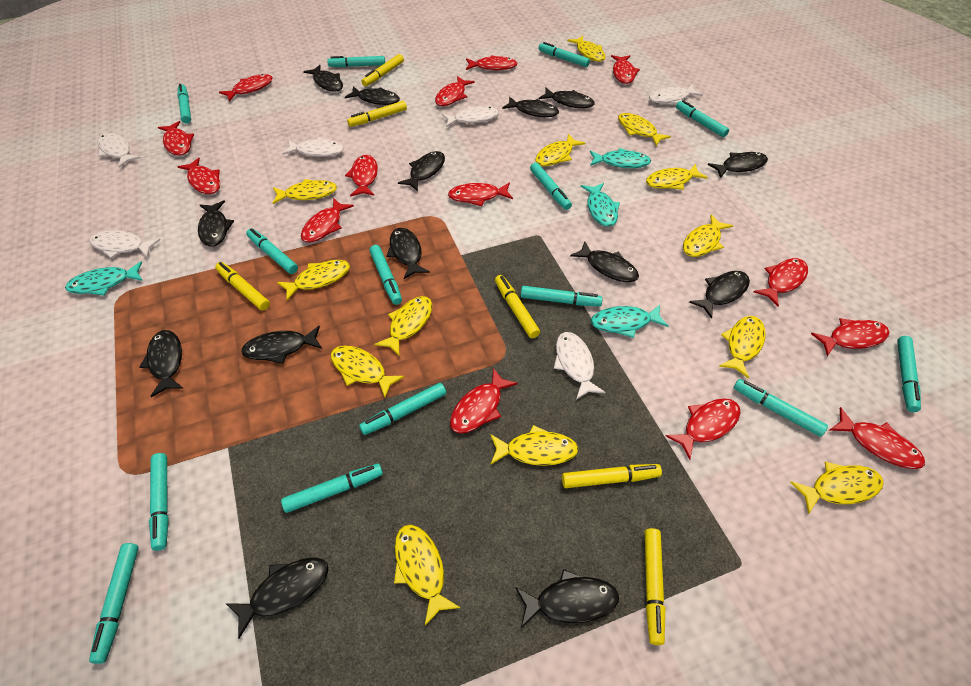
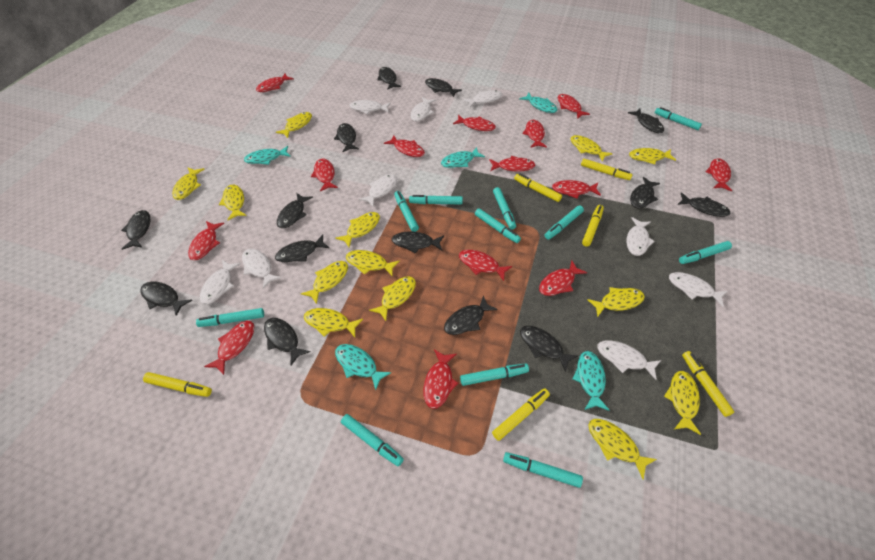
turquoise fish: [65,261,143,296] [581,183,620,227] [590,148,651,168] [591,305,669,338] = 4 -> [244,146,291,165] [335,344,391,390] [441,147,485,168] [519,93,558,113] [572,351,610,411] = 5
turquoise marker: [89,543,139,664] [149,453,169,551] [178,84,191,124] [246,228,298,274] [281,463,383,513] [327,56,385,67] [359,383,446,435] [369,245,402,305] [521,286,603,307] [530,163,572,210] [538,42,590,67] [676,100,729,137] [734,379,828,437] [897,336,921,412] = 14 -> [196,308,264,327] [341,414,404,467] [394,191,419,232] [409,195,463,204] [460,364,529,386] [475,208,521,243] [493,187,516,229] [503,452,583,488] [545,205,584,239] [655,107,702,130] [679,241,732,264] = 11
white fish: [89,230,160,258] [98,133,141,167] [282,137,344,157] [442,106,499,127] [554,332,606,400] [649,84,703,104] = 6 -> [200,260,241,304] [242,249,282,289] [349,100,391,114] [359,174,397,206] [411,97,436,121] [463,90,503,107] [598,341,661,380] [626,217,655,256] [669,272,728,307] = 9

